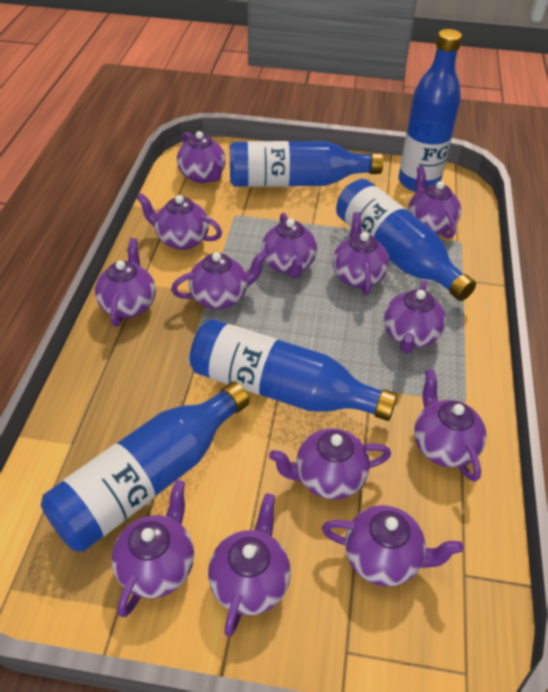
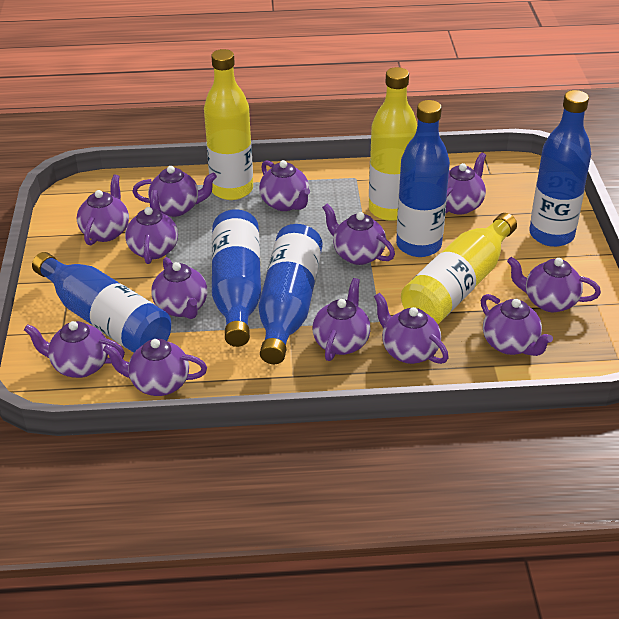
yellow bottle: none = 0 -> [204,49,253,200] [369,67,417,221] [401,213,517,324] = 3

